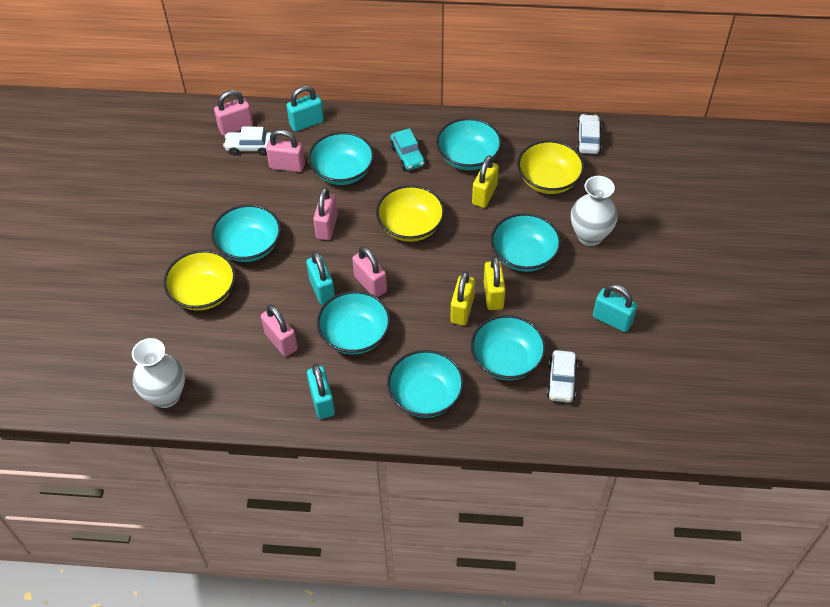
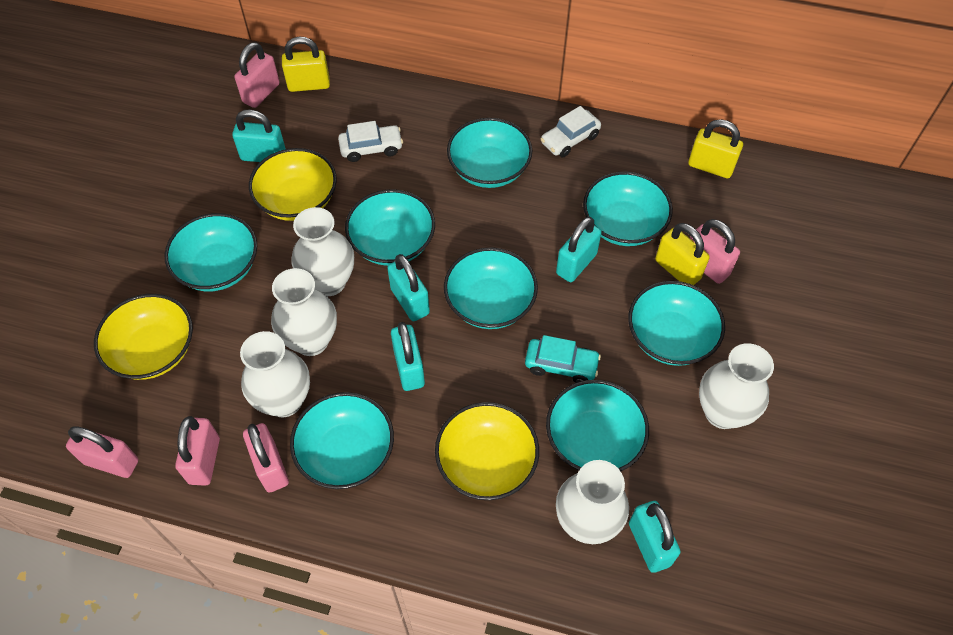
turquoise bowl: [211,205,281,262] [308,132,374,185] [317,291,391,354] [387,350,464,418] [436,118,502,170] [471,315,546,380] [491,213,561,272] = 7 -> [165,213,257,291] [290,392,394,489] [345,189,435,266] [444,248,538,329] [447,118,532,188] [546,380,649,471] [583,172,673,246] [628,281,725,366] = 8
turquoise padlock: [286,86,324,132] [306,251,335,305] [307,364,335,419] [593,284,637,332] = 4 -> [232,109,286,162] [387,254,430,321] [391,322,425,391] [556,217,602,282] [629,501,680,573] = 5
white car: [223,127,271,156] [547,350,578,403] [576,114,602,154] = 3 -> [338,121,403,162] [541,106,601,157] = 2
white vase: [132,338,185,408] [571,176,618,246] = 2 -> [240,331,310,417] [271,268,337,356] [291,207,354,296] [556,460,629,544] [699,343,774,429] = 5

